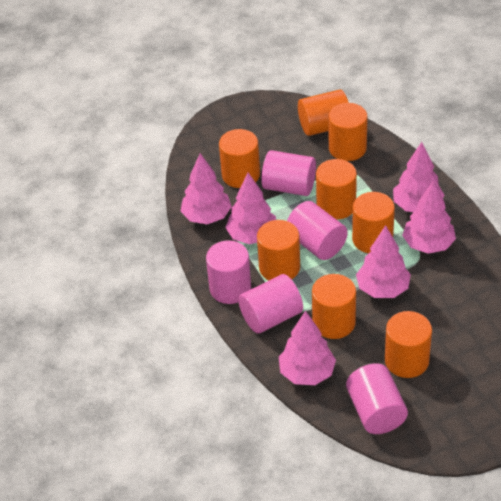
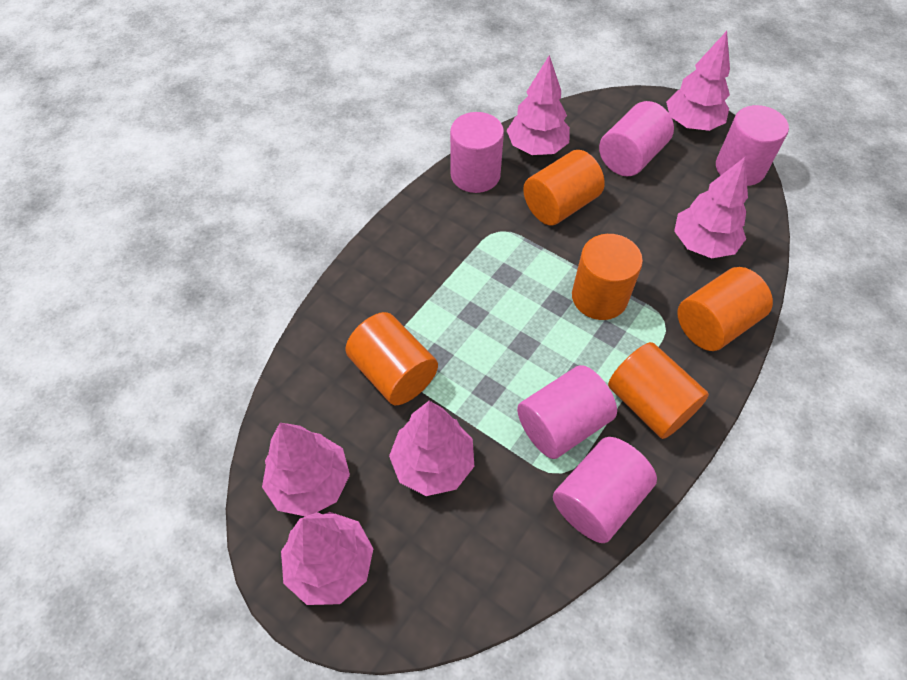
orange cylinder: [219,129,260,188] [257,220,300,280] [298,90,349,136] [312,274,356,339] [316,159,357,220] [329,103,368,161] [352,192,395,253] [385,311,432,378] = 8 -> [345,312,438,405] [523,150,605,226] [572,234,643,320] [608,342,709,439] [677,267,773,351] = 5

